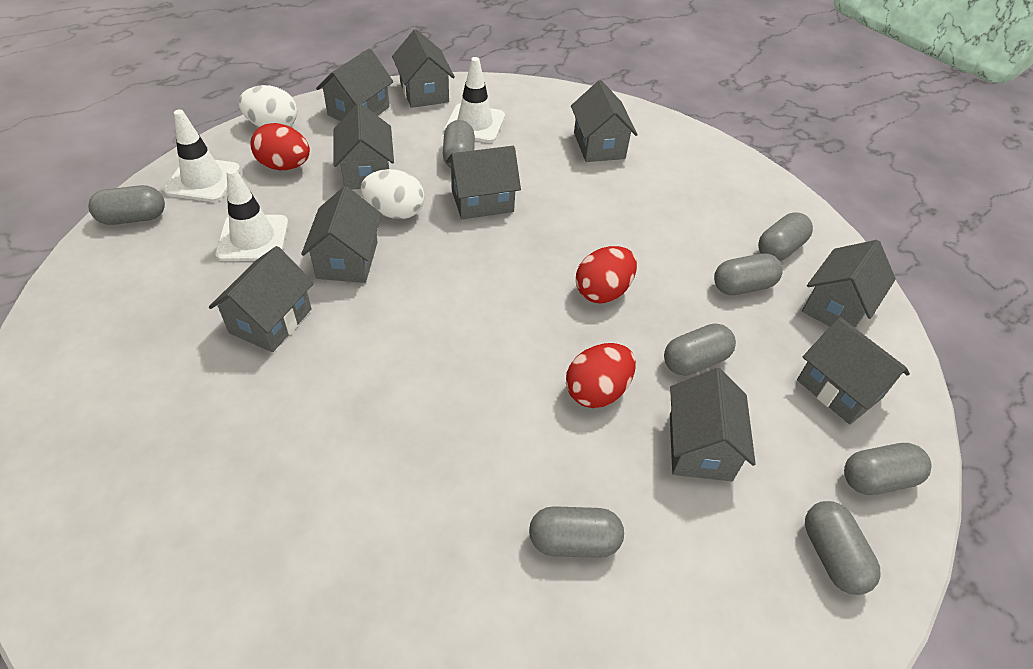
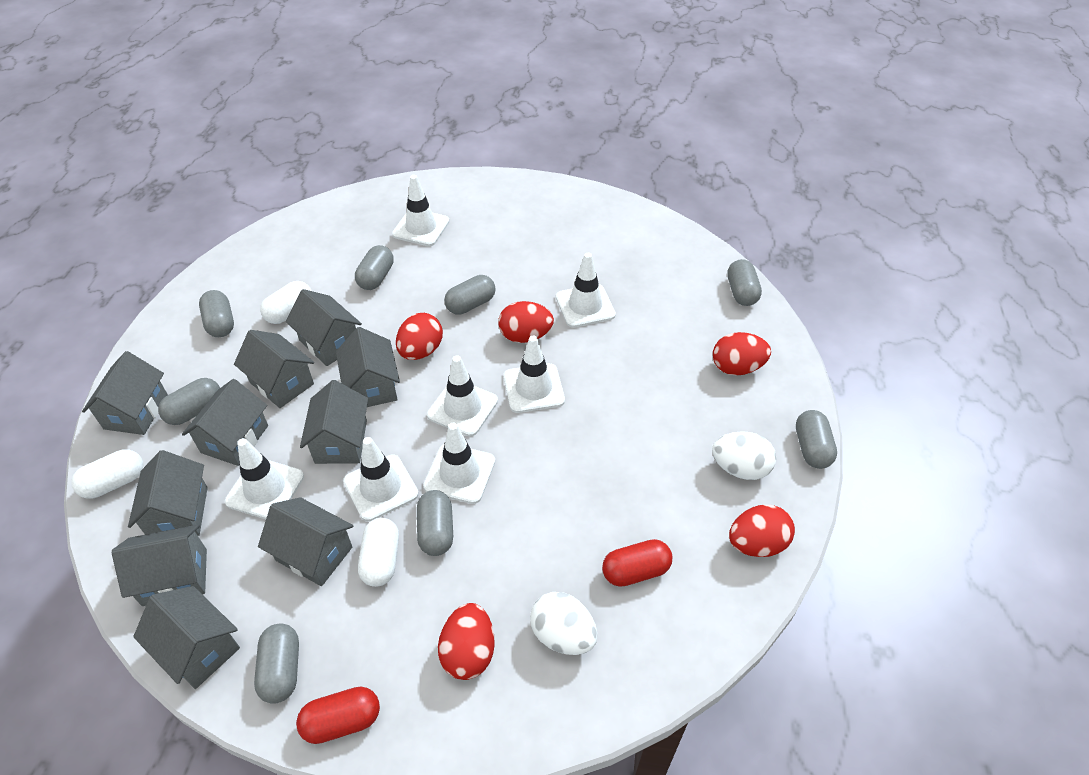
red capsule: none = 0 -> [296,687,380,744] [602,539,672,587] = 2
red egg: [250,123,310,170] [566,343,636,408] [576,246,637,303] = 3 -> [396,313,443,360] [438,603,495,680] [499,301,554,343] [713,332,771,376] [729,505,795,557] = 5
white capsule: none = 0 -> [72,449,143,499] [260,281,311,324] [358,518,399,587] = 3
white traffic cone: [164,109,240,202] [215,168,288,261] [444,57,505,143] = 3 -> [225,438,304,519] [343,437,419,521] [392,175,450,246] [423,422,495,504] [427,355,498,436] [504,336,565,413] [556,253,616,328] = 7

